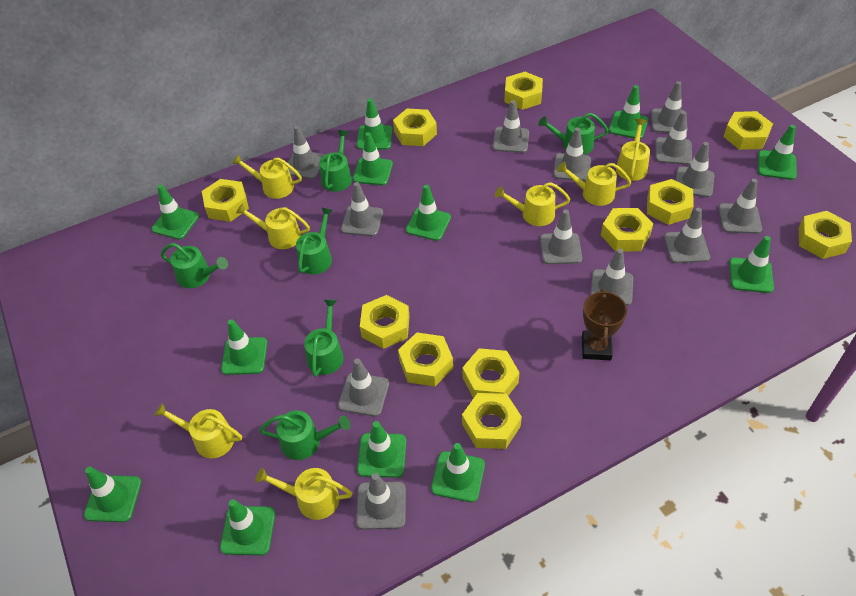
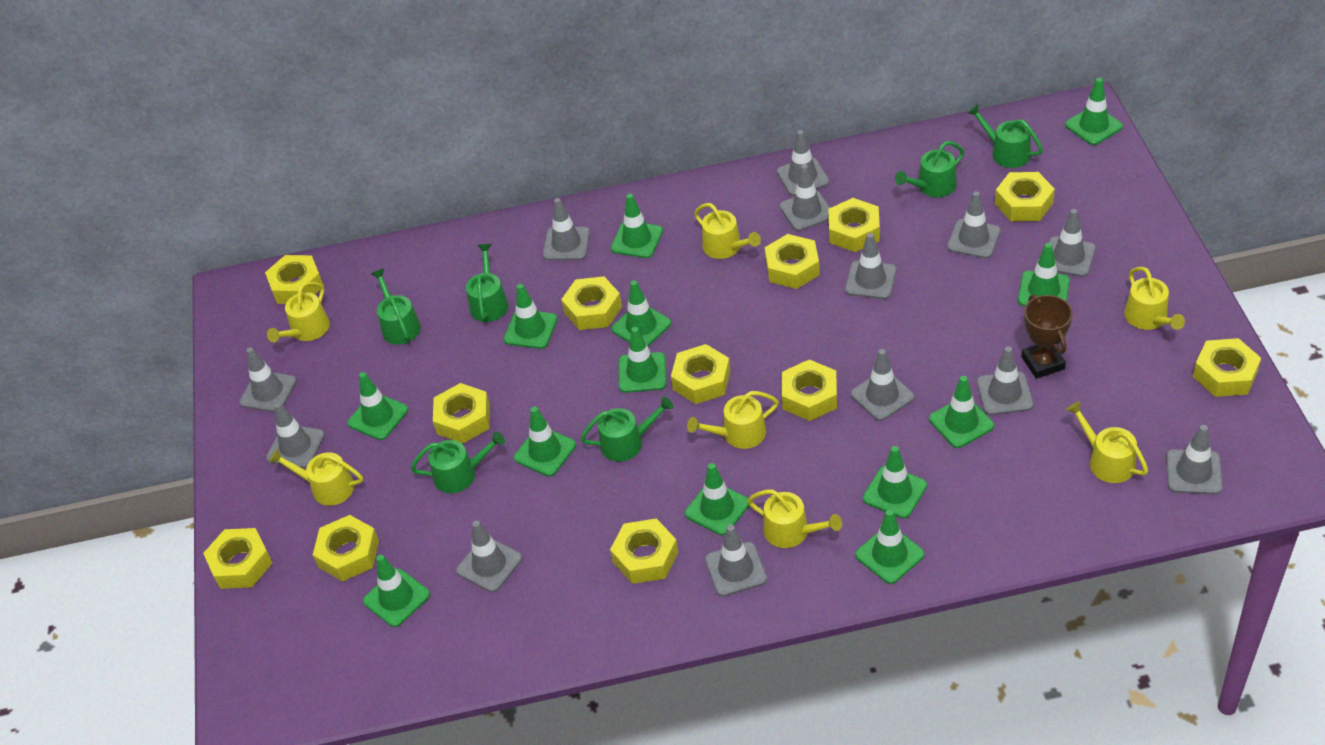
green traffic cone: [84,467,142,522] [152,184,199,240] [220,499,275,555] [221,319,267,375] [353,132,393,185] [357,98,393,150] [357,421,406,478] [406,185,451,241] [431,443,485,502] [609,85,648,139] [729,236,774,293] [758,125,797,180] = 12 -> [348,372,408,440] [363,555,430,627] [503,284,558,349] [514,407,576,476] [611,194,663,258] [611,280,671,346] [619,327,667,393] [685,463,749,535] [855,509,924,584] [863,446,927,519] [929,376,994,448] [1018,243,1070,306] [1065,78,1123,145] = 13
yellow nut: [202,179,249,222] [360,295,410,349] [393,108,437,146] [398,332,453,387] [462,348,520,398] [462,393,522,449] [504,72,543,110] [601,208,653,251] [647,179,694,225] [723,111,773,150] [799,211,852,259] = 11 -> [203,528,272,589] [265,255,324,304] [313,515,379,582] [433,383,490,443] [561,276,622,330] [610,519,678,584] [671,344,731,404] [765,234,820,289] [782,360,837,421] [828,198,880,252] [995,172,1055,221] [1193,338,1261,397] = 12

